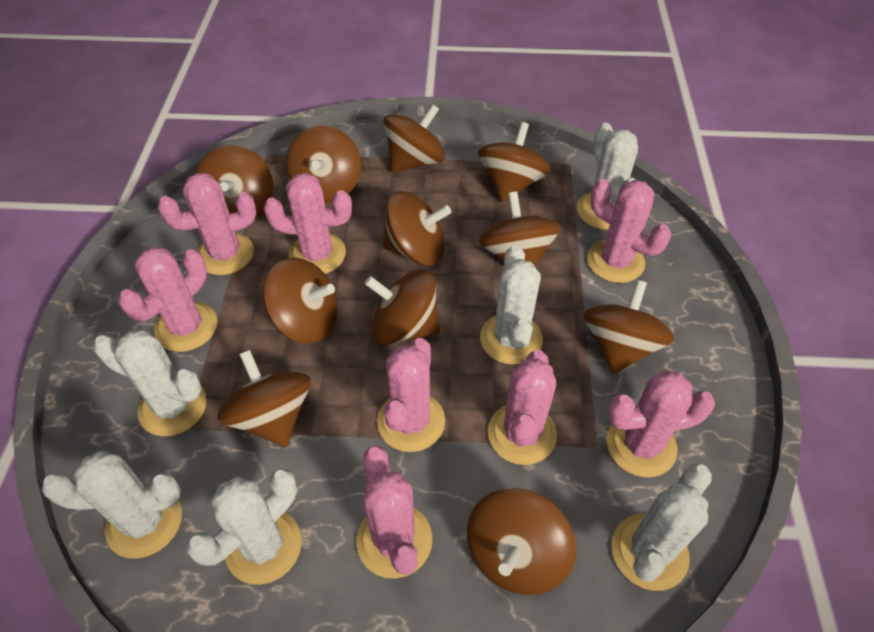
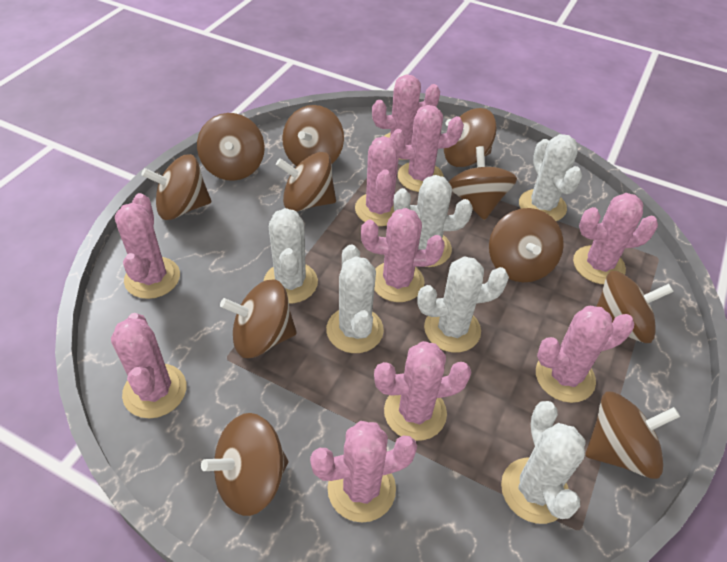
pink cactus: [118,247,217,352] [158,173,256,275] [264,173,352,274] [356,446,432,579] [377,338,445,452] [488,350,557,465] [587,179,671,283] [607,370,715,477] = 8 -> [111,313,186,418] [115,193,180,299] [310,421,417,523] [355,136,399,226] [361,208,445,302] [372,75,440,160] [374,341,472,441] [391,105,464,192] [536,306,634,403] [573,193,658,284] = 10

